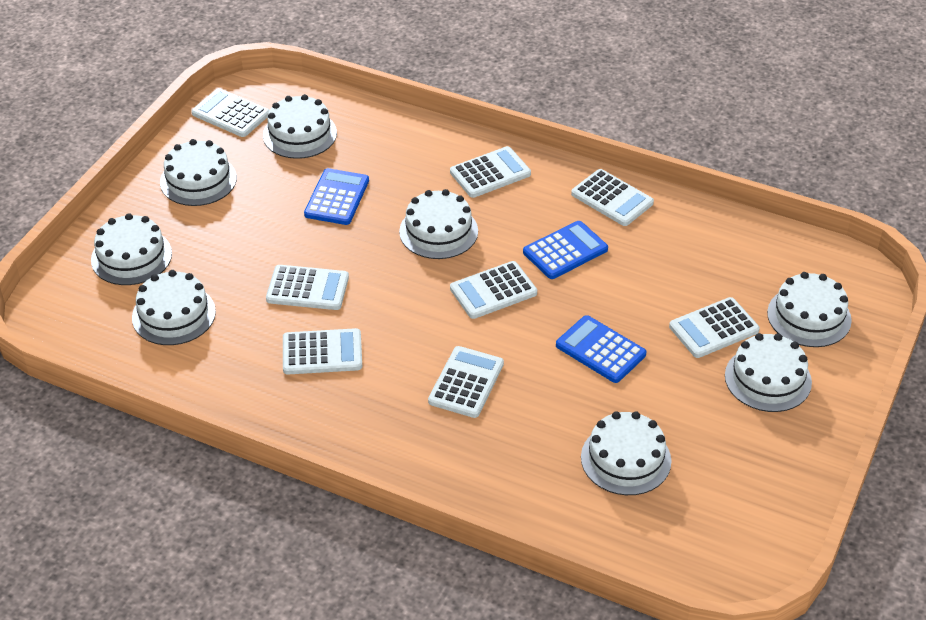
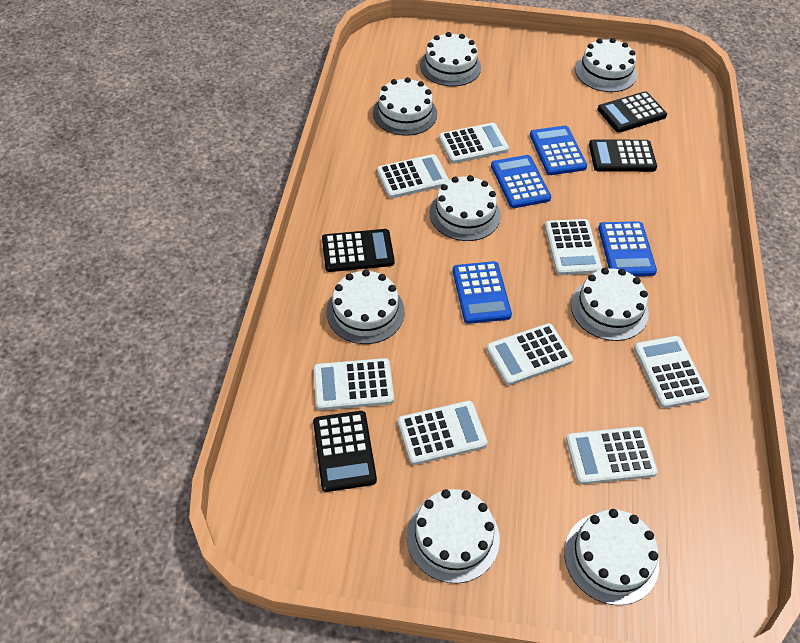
black calculator: none = 0 -> [313,411,377,492] [322,229,395,272] [589,139,657,172] [597,91,667,133] = 4
blue calculator: [304,168,369,225] [523,221,608,279] [556,315,646,383] = 3 -> [453,261,512,324] [491,155,551,208] [530,126,587,175] [598,221,657,276] = 4

